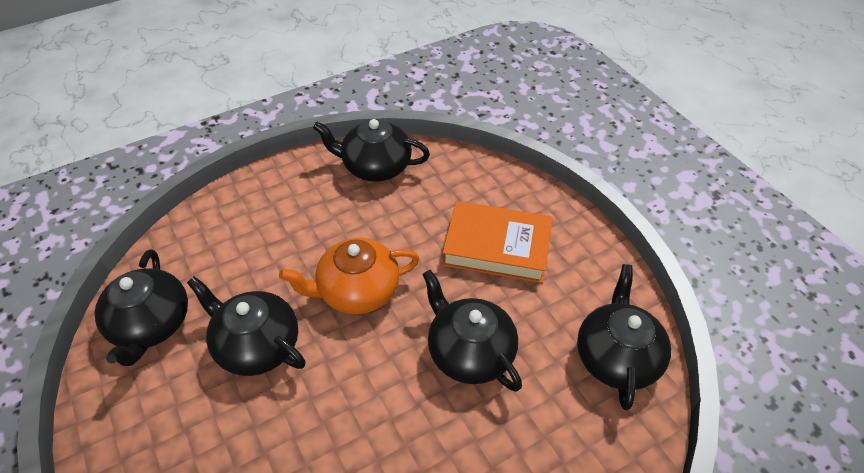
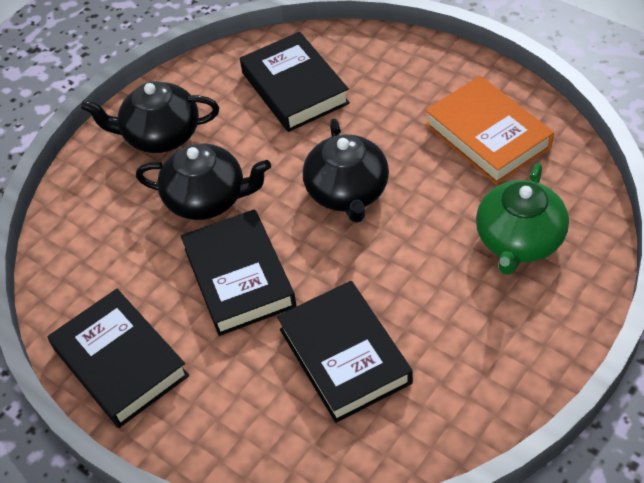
black book: none = 0 -> [48,289,189,428] [181,209,297,336] [240,32,350,132] [277,281,413,423] = 4
black teapot: [94,249,188,366] [187,276,306,376] [313,119,430,182] [422,270,522,392] [577,264,671,410] = 5 -> [81,81,219,153] [136,143,271,220] [303,119,389,223] = 3
green teapot: none = 0 -> [476,163,569,275] = 1
orange teapot: [279,238,419,314] = 1 -> none = 0

